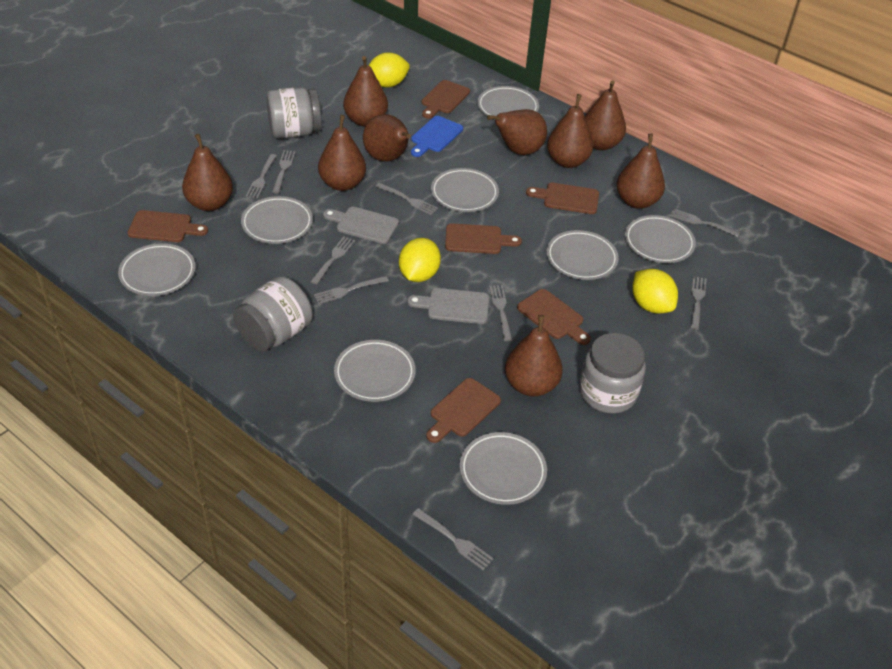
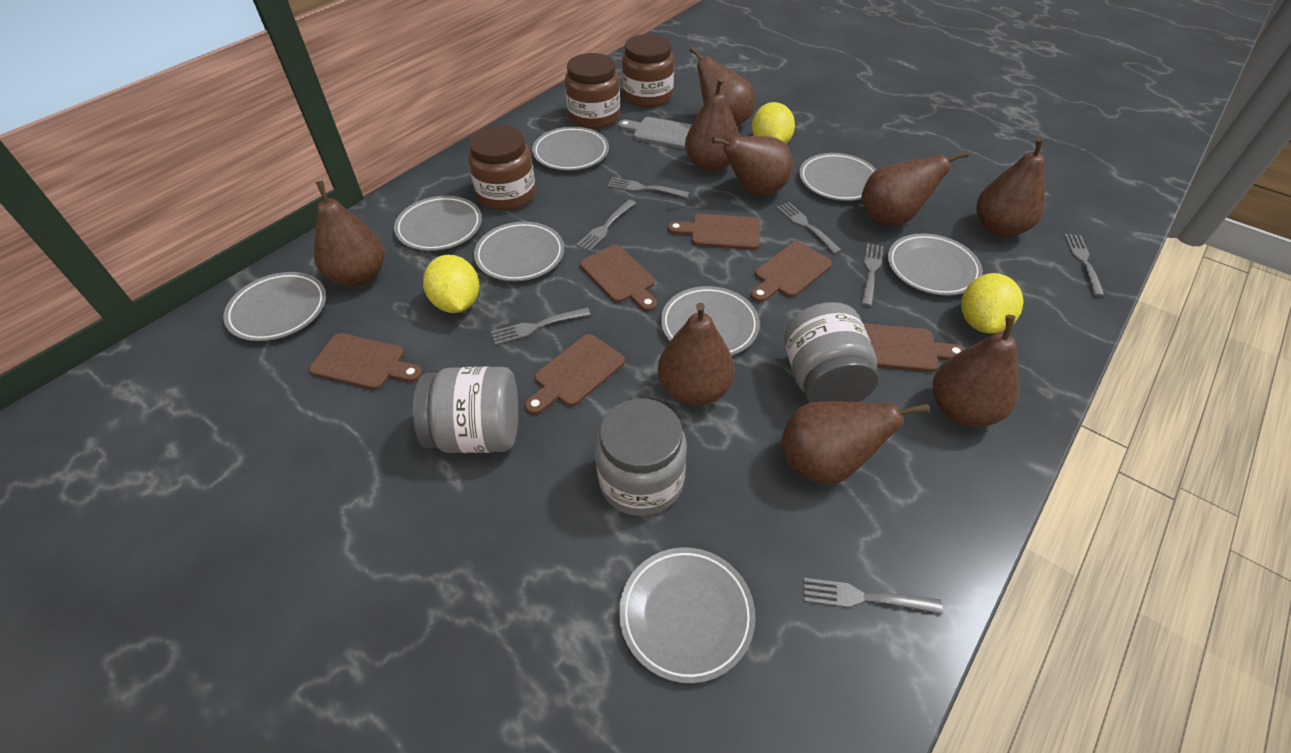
blue cutting board: [411,116,463,157] = 1 -> none = 0
brown jar: none = 0 -> [468,125,536,210] [565,53,620,129] [622,34,674,108] = 3
grey cutting board: [323,207,399,244] [407,288,489,324] = 2 -> [618,117,692,149] = 1
grey fork: [246,154,277,199] [272,150,296,193] [310,236,355,285] [314,276,389,304] [375,182,438,215] [413,508,494,571] [489,285,512,341] [670,209,740,237] [690,276,707,330] = 9 -> [491,308,590,345] [576,199,636,251] [607,177,689,198] [777,202,842,254] [804,578,943,614] [861,243,884,307] [1064,234,1105,297] = 7

